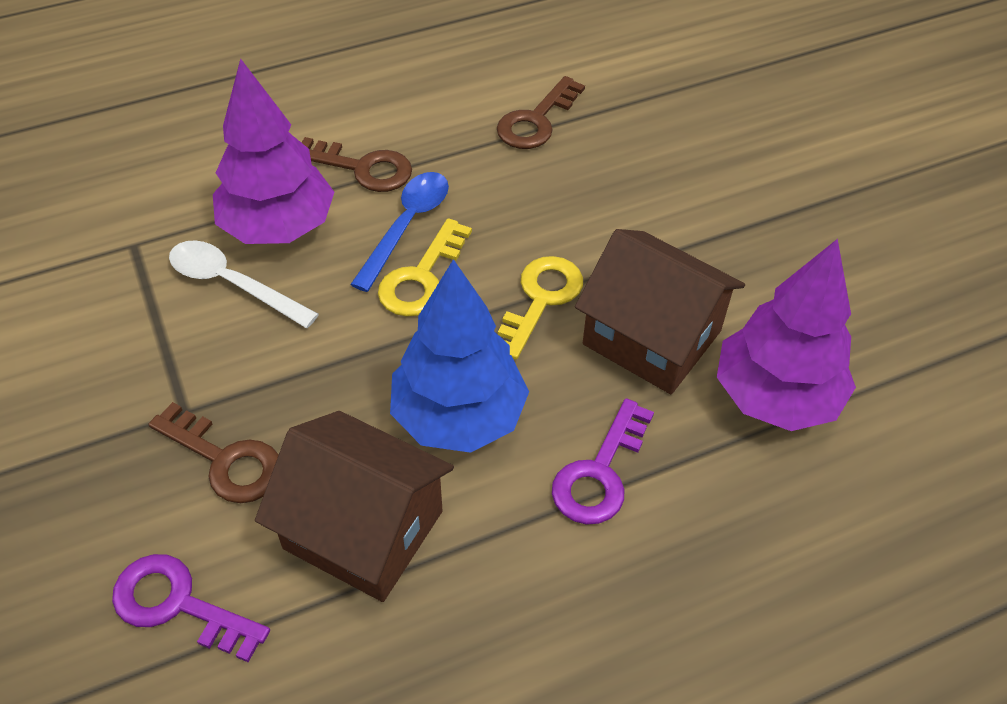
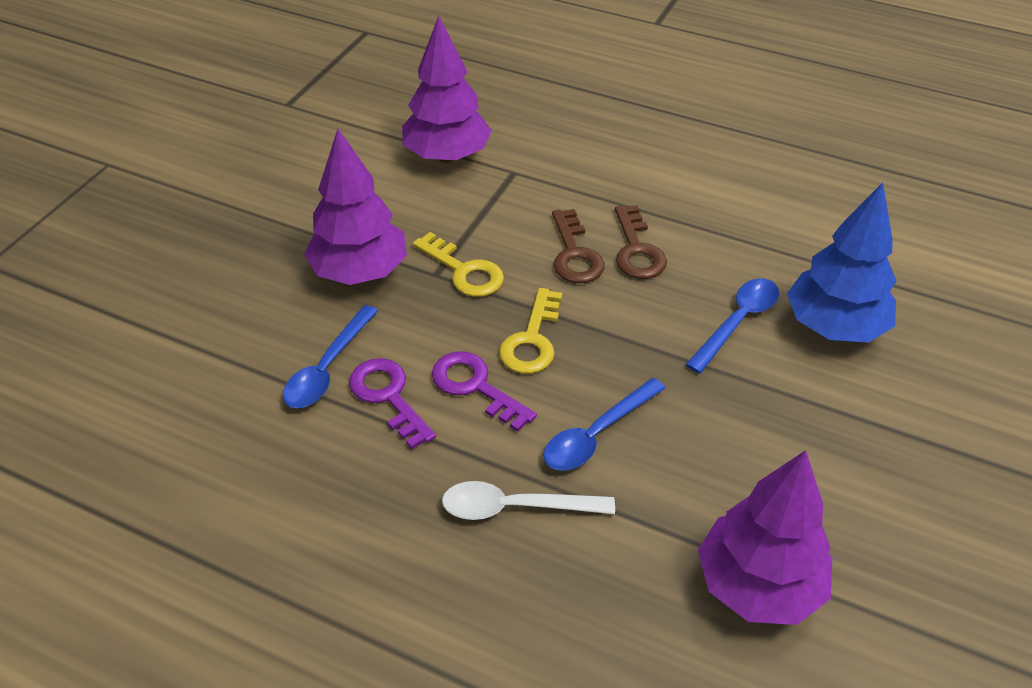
blue spoon: [350,172,449,292] = 1 -> [283,305,378,408] [543,378,665,471] [685,278,779,374] = 3
brown house: [255,411,454,602] [575,229,745,394] = 2 -> none = 0
brown key: [149,402,279,503] [301,137,412,192] [497,76,585,149] = 3 -> [552,209,605,283] [615,205,667,279] = 2
purple tree: [213,58,334,244] [717,239,856,431] = 2 -> [304,129,407,285] [402,16,492,163] [698,450,832,625] = 3

